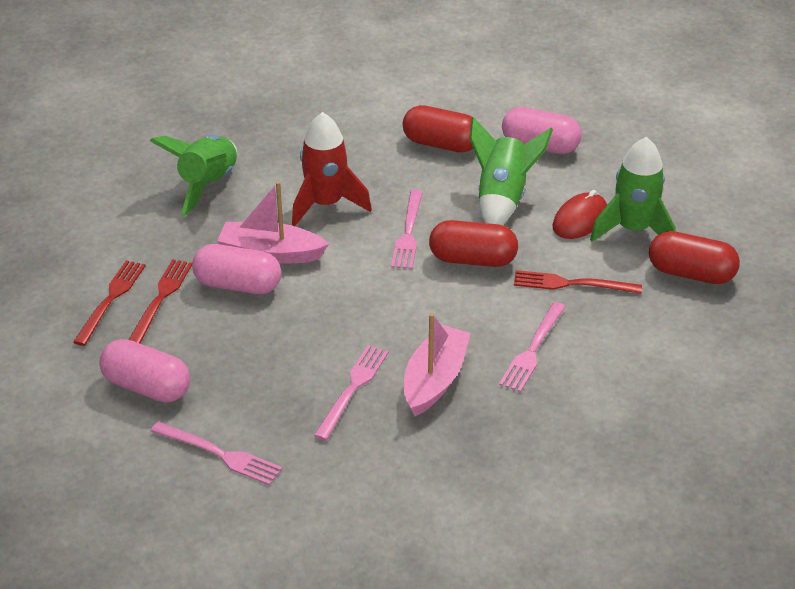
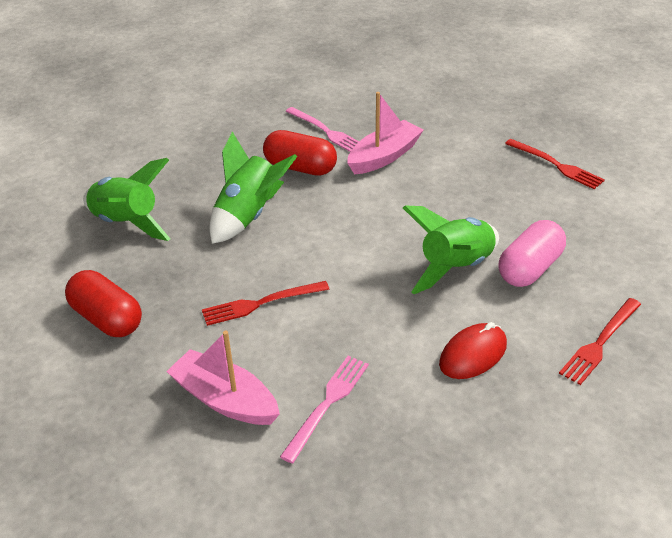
pink capsule: [99,339,190,402] [192,244,282,294] [502,107,582,154] = 3 -> [498,220,566,287] = 1
pink fork: [151,422,282,485] [314,345,389,440] [391,190,423,269] [499,302,566,392] = 4 -> [280,356,369,463] [286,107,359,152] = 2
red capsule: [403,105,473,153] [429,220,518,267] [649,231,740,284] = 3 -> [65,270,142,337] [263,130,337,176] = 2
red rocket: [292,112,372,226] = 1 -> none = 0

